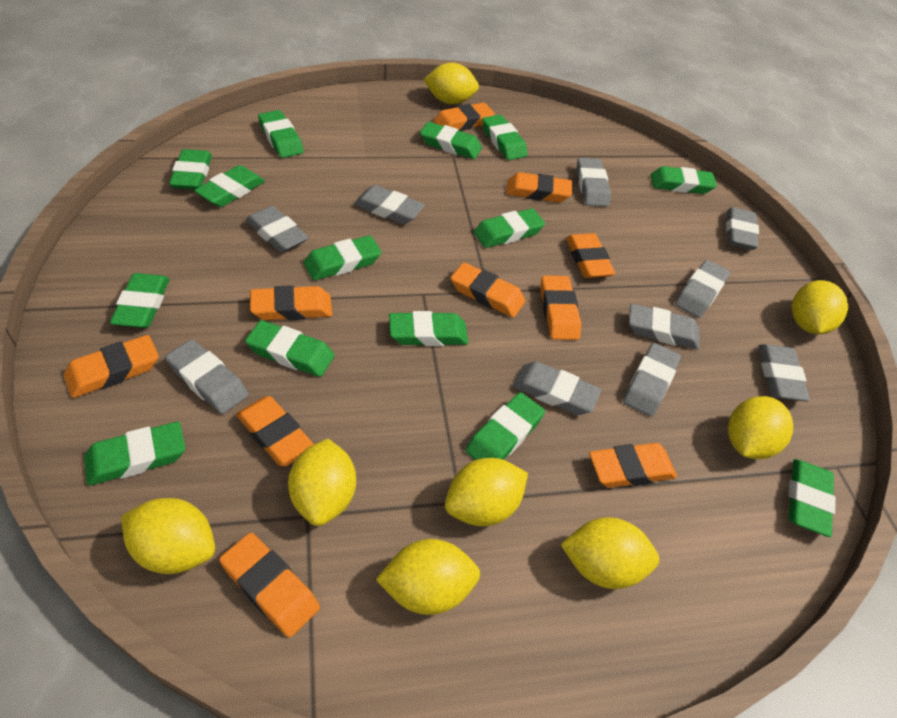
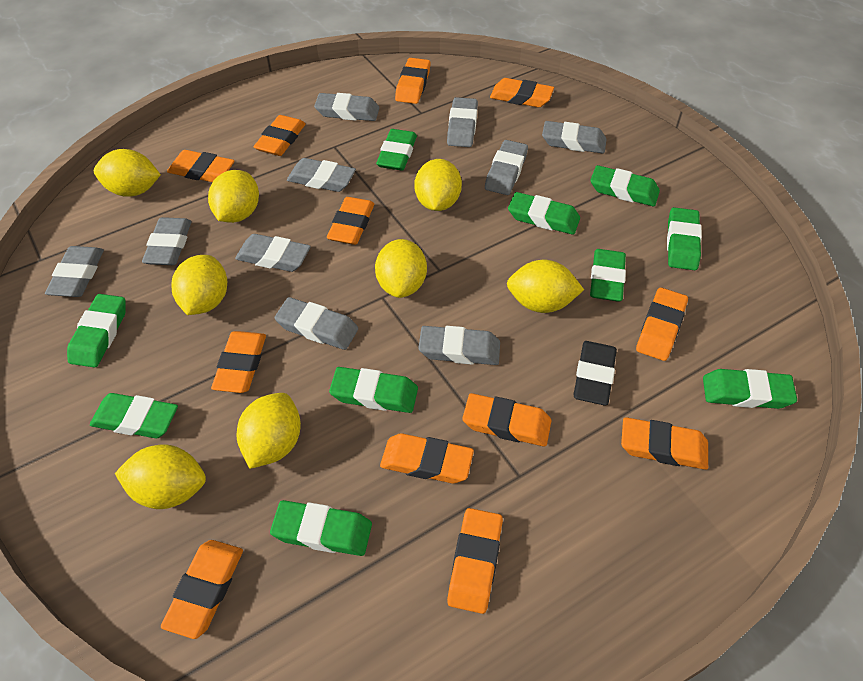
black eraser: none = 0 -> [574,341,617,406] = 1
green eraser: [84,422,185,486] [110,273,169,328] [169,149,212,190] [194,165,265,207] [245,320,335,377] [258,110,304,158] [304,235,381,280] [389,311,468,346] [420,122,482,159] [465,392,545,460] [474,208,545,248] [482,115,528,160] [651,166,717,194] [788,459,836,537] = 14 -> [67,294,126,368] [90,393,178,438] [270,500,372,556] [329,367,418,413] [376,129,417,171] [508,192,580,235] [590,165,660,206] [590,249,626,301] [667,207,702,270] [703,369,797,409] = 10
orange eraser: [64,335,159,398] [219,533,320,637] [236,396,314,466] [250,285,332,320] [434,102,495,131] [451,262,525,318] [506,172,572,203] [540,276,581,340] [566,233,615,278] [589,443,677,488] = 10 -> [161,540,243,639] [167,150,234,182] [211,331,266,393] [254,115,306,156] [327,197,374,245] [380,433,474,483] [395,58,431,104] [447,508,503,614] [462,393,551,446] [490,78,554,107] [621,417,708,470] [636,288,688,361] = 12

